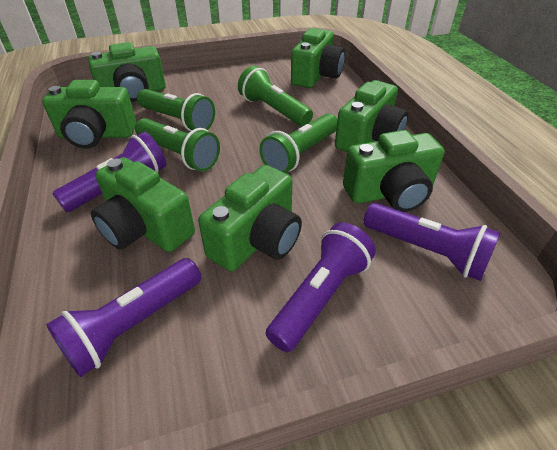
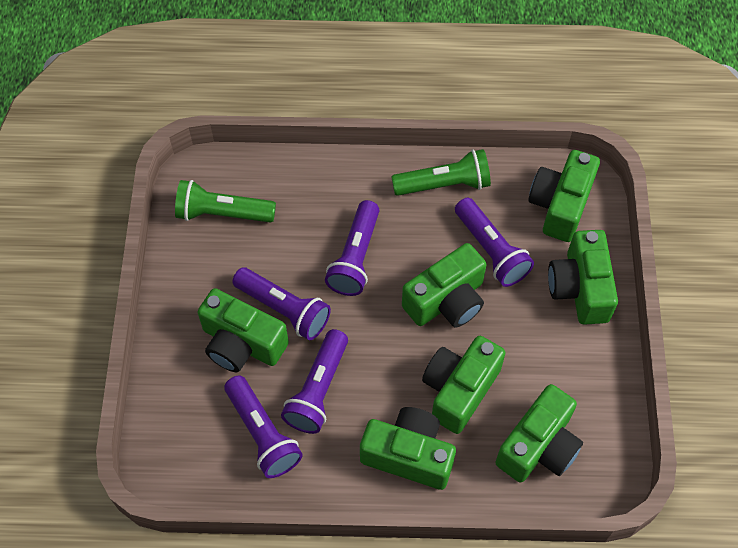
green flashlight: [135,118,220,171] [137,89,215,131] [238,66,313,126] [259,114,337,173] = 4 -> [175,180,276,223] [391,149,491,196] = 2
purple flashlight: [46,258,201,377] [52,131,166,212] [266,223,376,352] [363,203,501,281] = 4 -> [224,375,303,478] [232,267,331,340] [281,329,348,434] [325,200,379,296] [455,198,534,287] = 5

